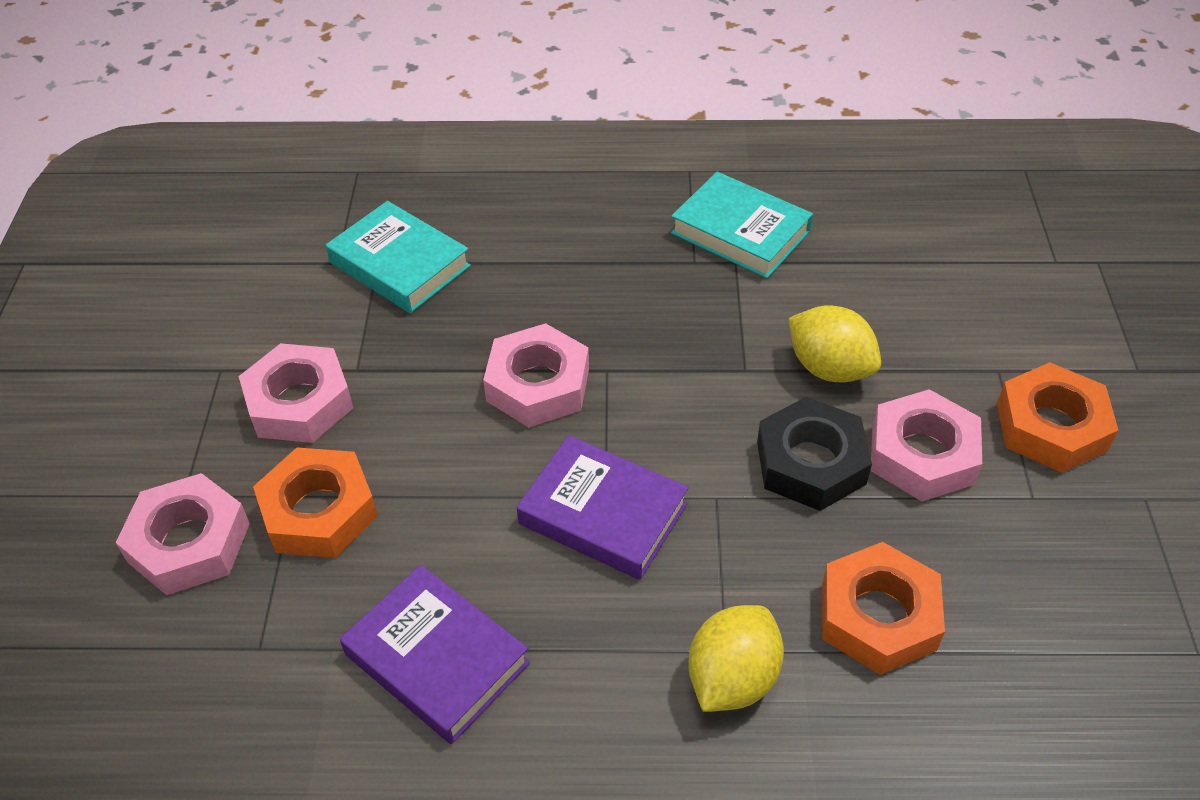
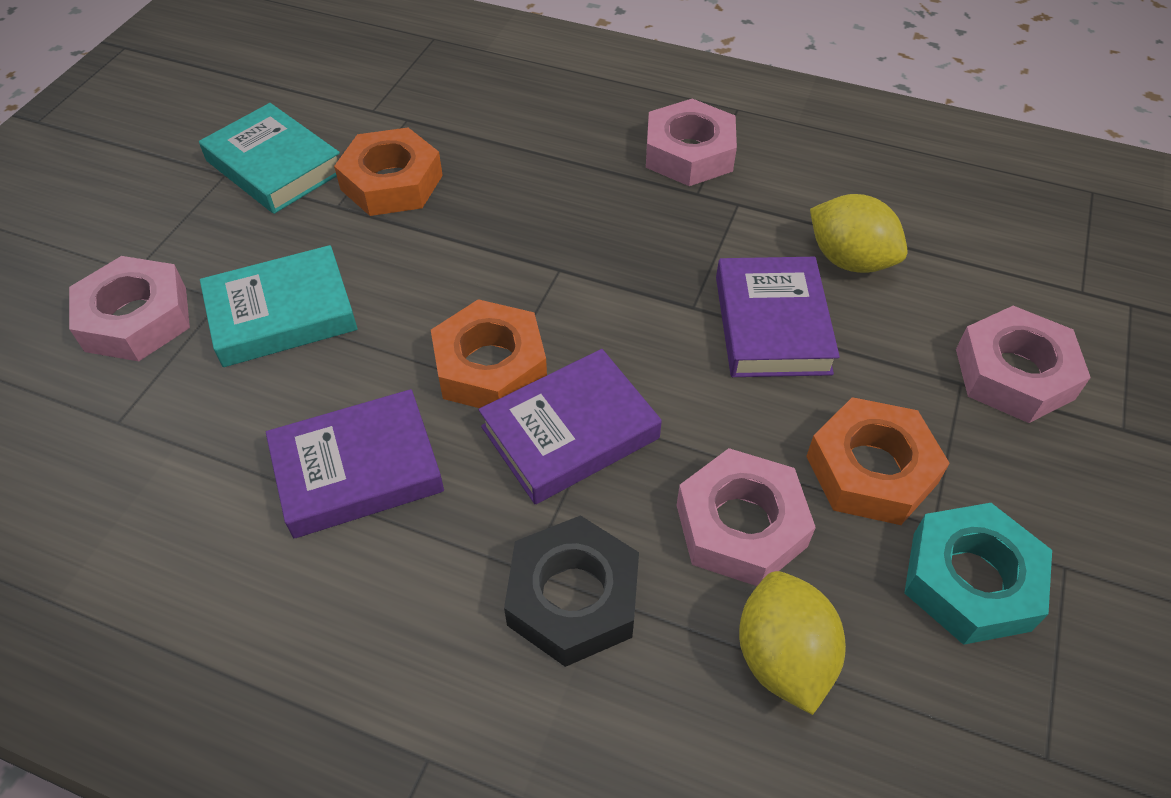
purple book: [340,565,530,744] [517,435,689,580] = 2 -> [266,389,444,538] [479,349,662,504] [716,257,840,377] = 3
turquoise nut: none = 0 -> [904,503,1052,645] = 1

